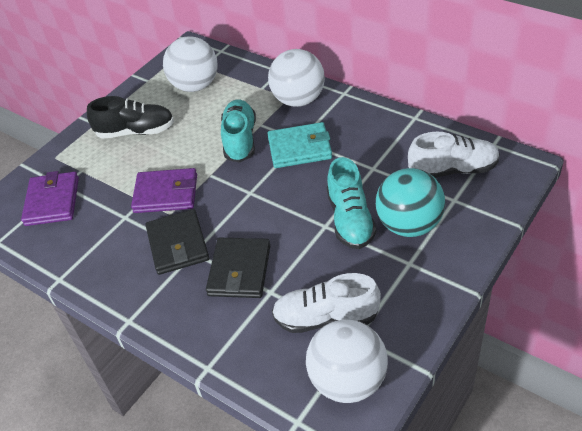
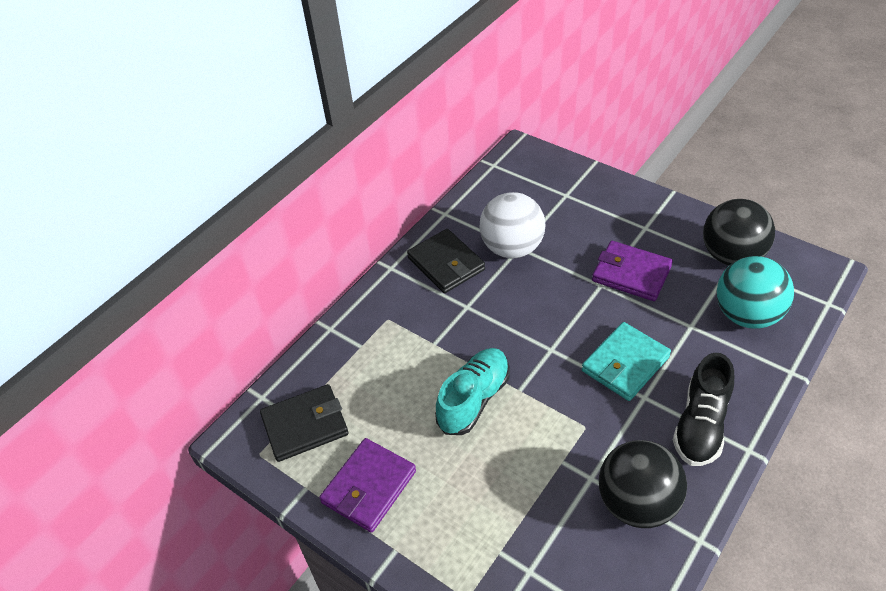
black ball: none = 0 -> [599,440,687,528] [703,199,775,265] = 2
turquoise shoe: [221,99,256,163] [327,157,376,249] = 2 -> [435,348,510,435] = 1
white ball: [163,36,218,92] [268,49,325,107] [306,320,388,403] = 3 -> [479,192,545,258] = 1
white shoe: [272,273,381,333] [408,132,500,178] = 2 -> none = 0

